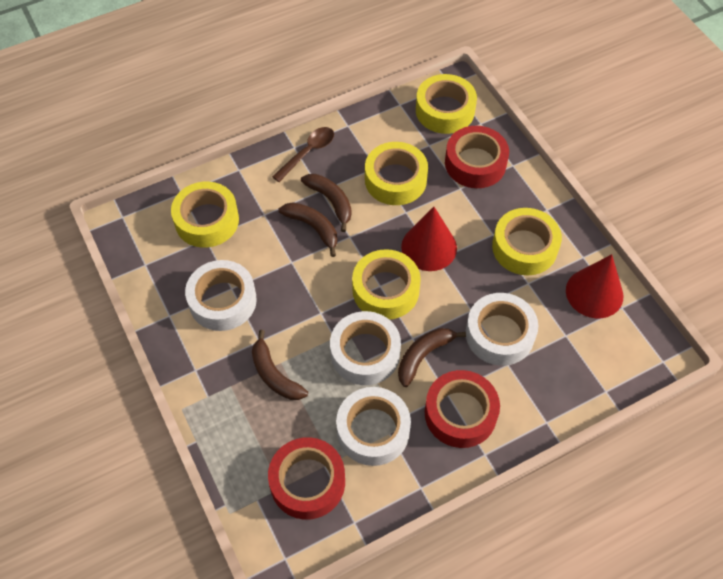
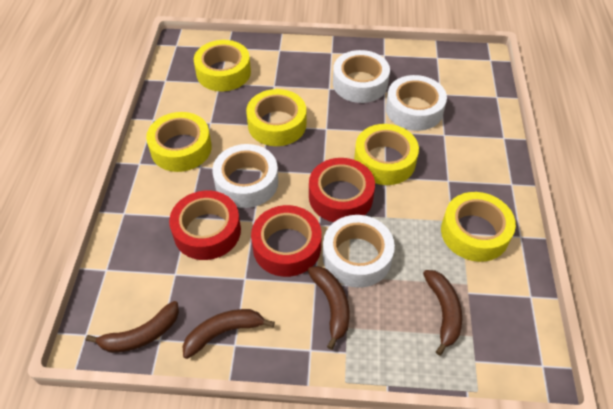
brown spoon: [272,127,334,182] = 1 -> none = 0
red cone: [401,207,457,271] [566,254,624,318] = 2 -> none = 0

